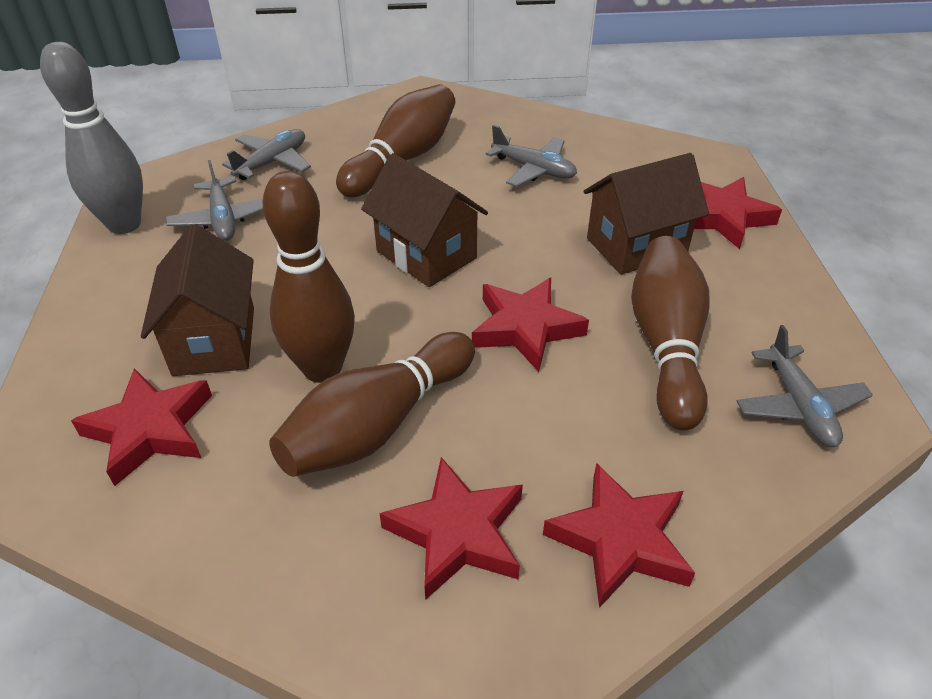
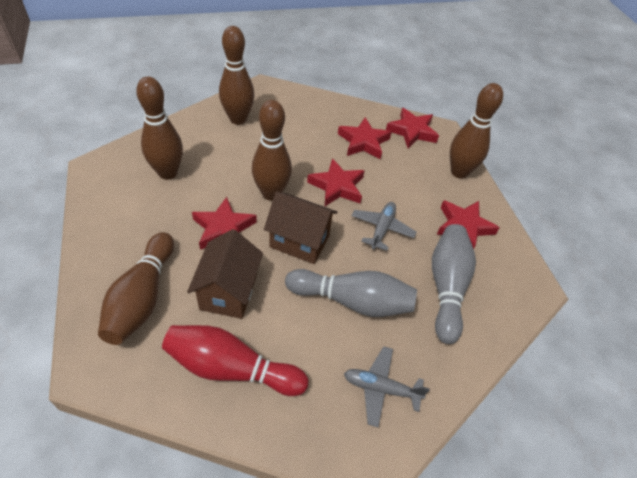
brown bowling pin: [263,171,355,383] [269,332,475,477] [336,84,455,198] [631,236,710,430] = 4 -> [98,232,174,345] [136,77,183,180] [219,26,254,125] [252,100,292,201] [450,83,503,179] = 5
brown house: [141,224,254,376] [361,153,488,287] [584,153,709,275] = 3 -> [187,229,263,319] [264,192,338,264] = 2
grey bowling pin: [40,42,143,234] = 1 -> [285,269,417,317] [432,224,476,344] = 2
grey plane: [165,160,263,241] [222,129,311,180] [485,125,577,187] [736,325,873,447] = 4 -> [344,346,430,427] [352,202,416,251] = 2
red bowling pin: none = 0 -> [162,325,309,396] = 1

